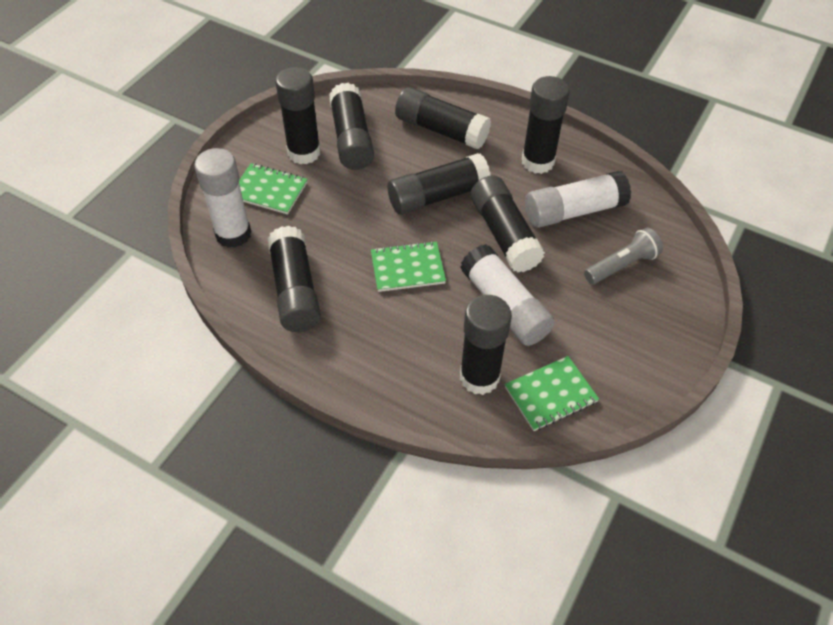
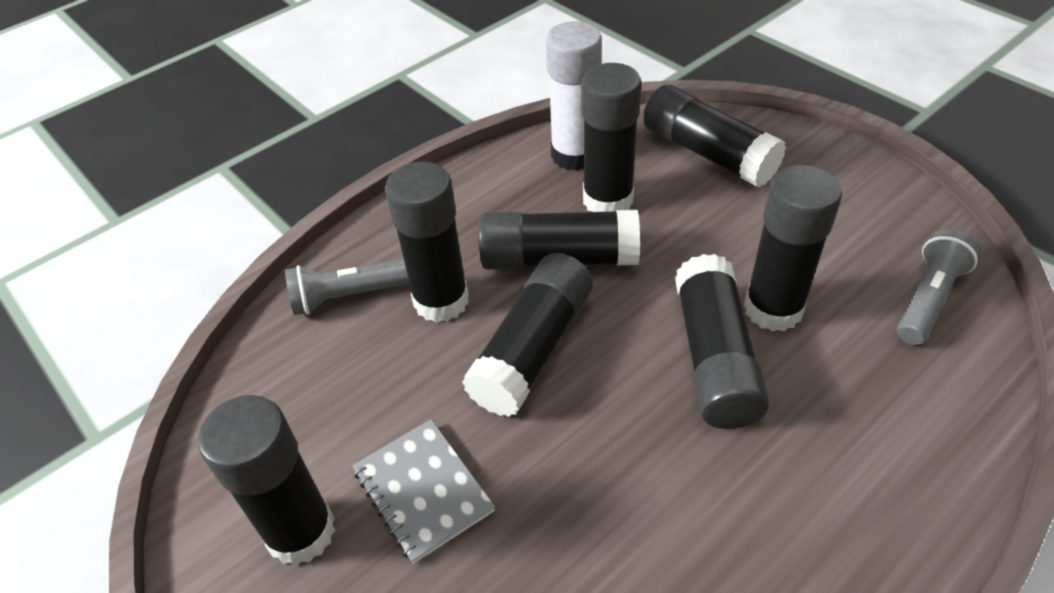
green notebook: [239,163,308,215] [371,241,446,292] [505,356,599,431] = 3 -> none = 0
grey flashlight: [584,228,663,284] = 1 -> [285,259,410,315] [897,229,980,345] = 2
grey notebook: none = 0 -> [352,419,495,564] = 1
white glue stick: [194,148,251,248] [460,244,555,346] [525,171,631,228] = 3 -> [546,21,602,171] = 1

